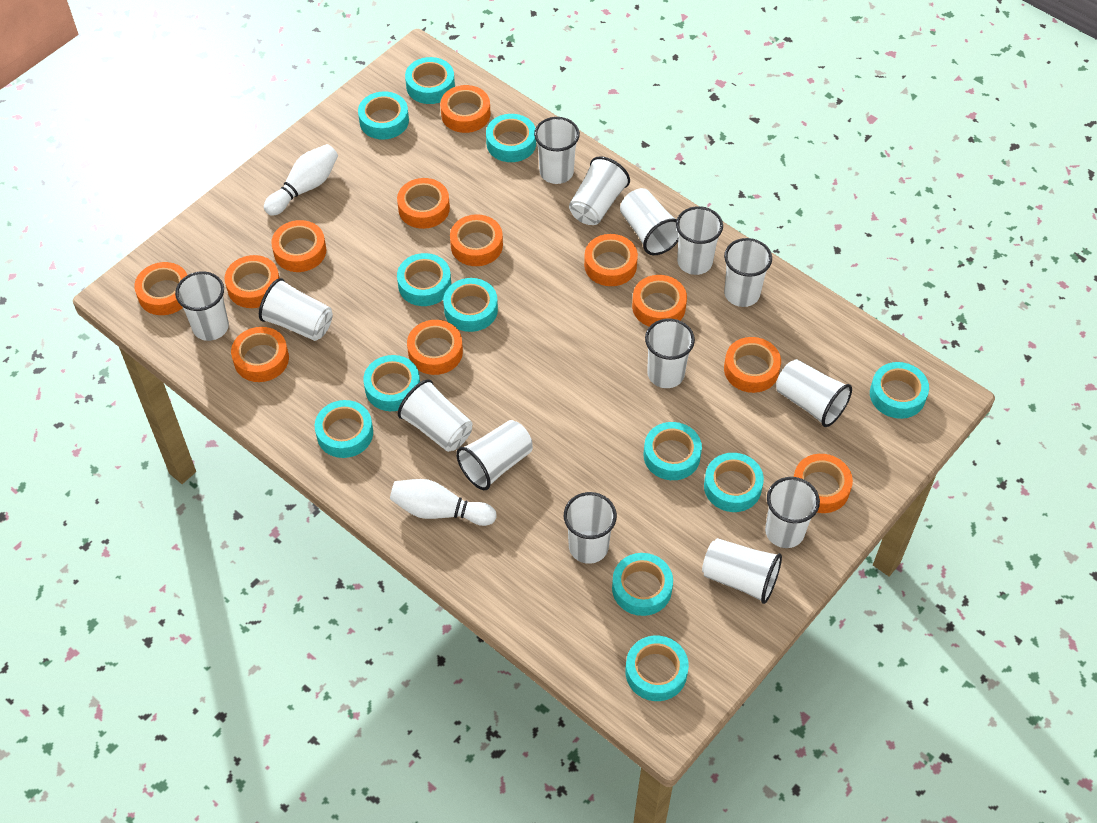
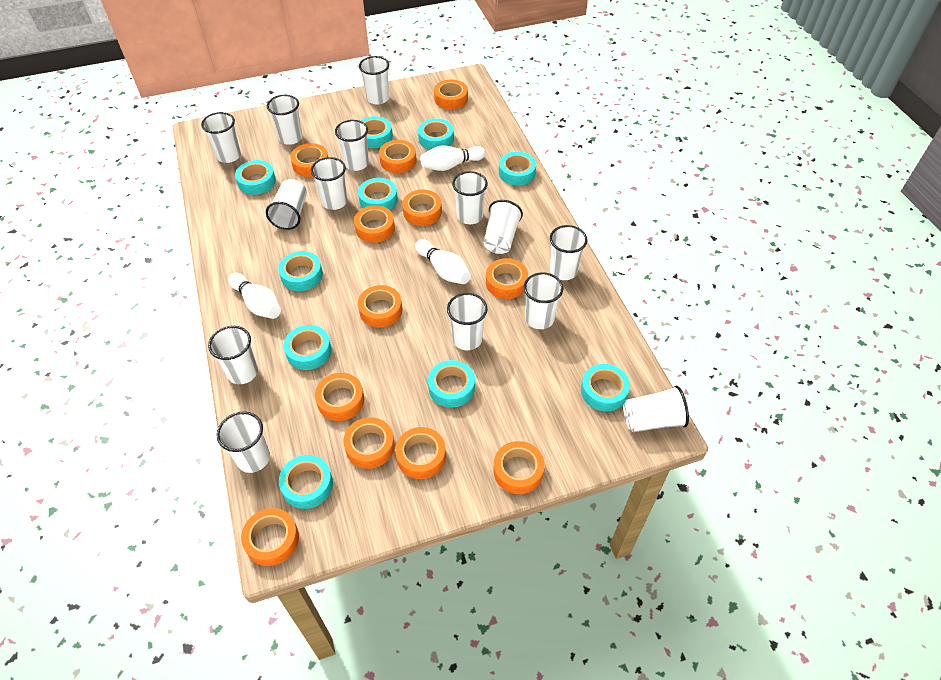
turquoise tape: [315,400,373,458] [358,91,409,140] [364,355,420,411] [397,253,451,306] [405,57,455,104] [443,278,498,332] [486,114,536,162] [612,553,673,616] [625,636,689,701] [644,422,702,480] [704,453,764,512] [870,362,929,419] = 12 -> [235,160,276,195] [278,251,323,291] [279,455,333,509] [284,325,331,370] [358,178,398,210] [361,116,393,148] [418,118,454,150] [428,360,475,408] [499,152,536,186] [581,364,630,411] = 10
white bowling pin: [264,144,338,216] [390,479,496,526] = 2 -> [228,273,281,319] [415,239,471,284] [420,145,486,171] = 3

